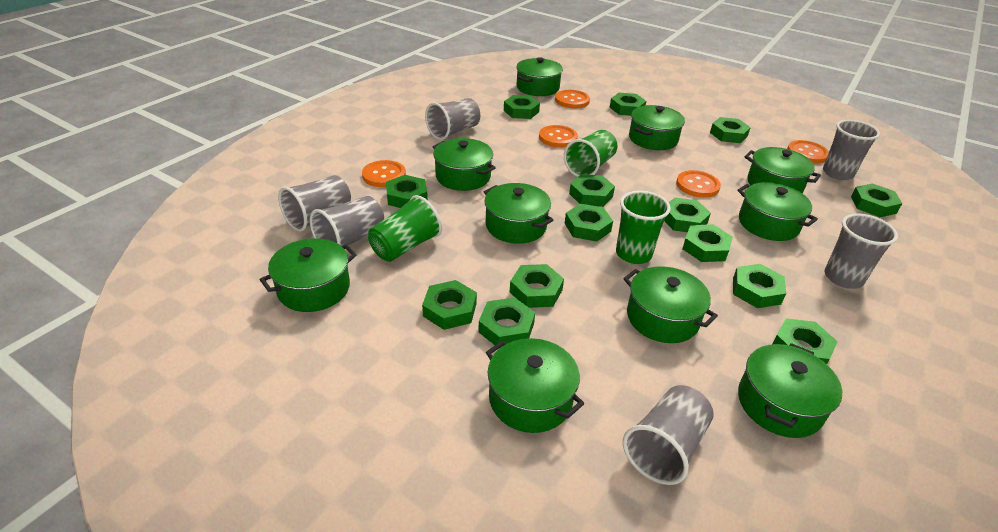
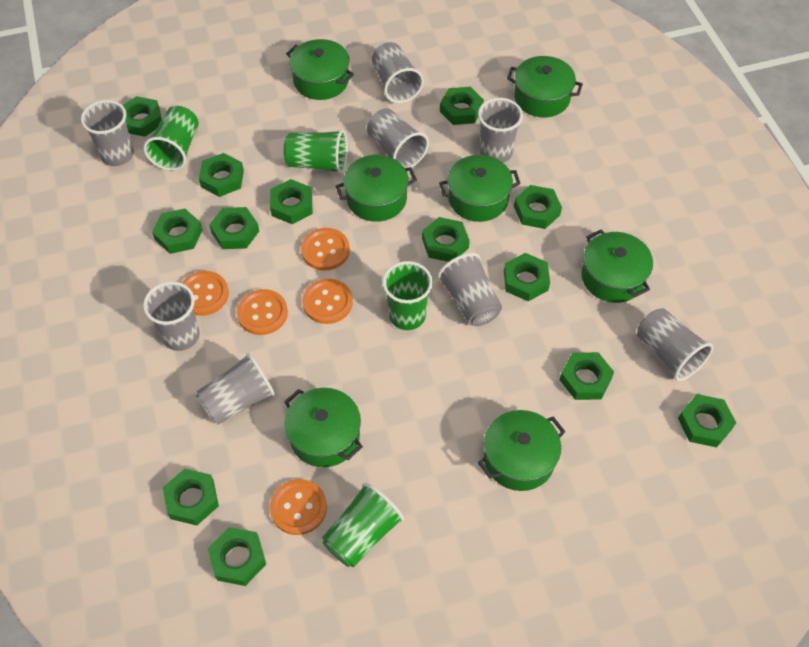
green cup: [368,195,442,262] [564,130,617,177] [616,191,671,264] = 3 -> [143,106,199,171] [284,130,348,174] [322,483,404,567] [382,261,433,330] = 4
green nut: [386,175,428,208] [422,280,477,330] [478,298,535,348] [504,95,540,119] [510,264,564,308] [564,204,613,242] [569,174,615,207] [610,93,646,116] [664,197,711,232] [682,225,733,262] [710,117,751,143] [733,264,786,308] [773,318,838,364] [851,183,902,217] = 14 -> [122,96,162,137] [152,209,202,254] [163,469,219,525] [199,153,244,197] [208,527,266,586] [209,207,259,249] [270,179,312,224] [422,217,470,262] [440,87,484,125] [504,253,550,301] [514,185,562,229] [560,352,614,400] [678,394,736,447] = 13
green pot: [260,238,357,312] [433,138,496,191] [484,183,553,244] [486,338,584,433] [516,57,563,96] [623,266,718,343] [629,105,685,150] [737,182,818,241] [738,343,842,438] [745,147,821,193] = 10 -> [284,388,363,467] [286,39,354,100] [336,155,417,222] [439,155,521,222] [478,410,566,491] [507,56,583,117] [581,230,653,303] = 7
grey cup: [278,175,351,232] [310,196,384,246] [425,98,480,140] [623,385,714,485] [823,120,880,180] [824,213,898,289] = 6 -> [81,100,134,166] [143,281,200,351] [196,353,275,425] [367,108,429,168] [372,42,424,103] [438,253,502,326] [478,98,523,163] [637,308,713,381] = 8

